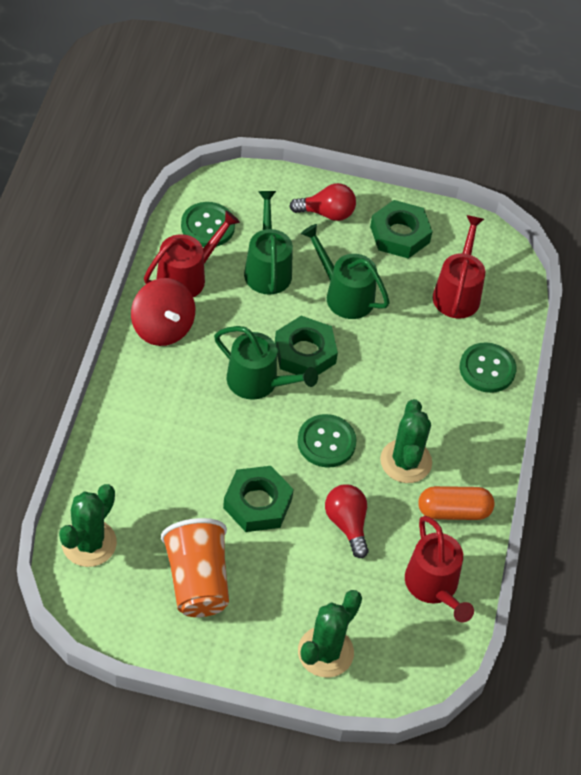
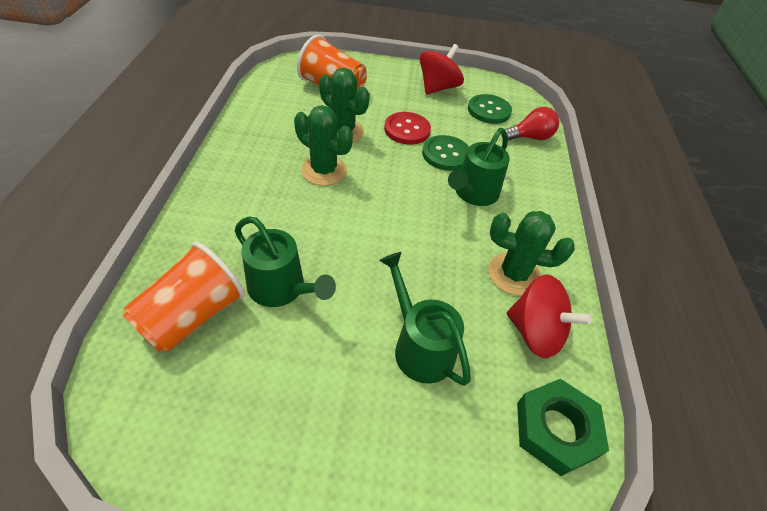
green button: [181,202,235,247] [297,414,357,468] [460,342,517,393] = 3 -> [422,135,469,171] [468,94,512,124] = 2
green nut: [223,466,294,532] [275,316,338,375] [370,200,433,259] = 3 -> [517,379,609,476] = 1
orange capsule: [418,486,494,520] = 1 -> none = 0
orange cup: [161,518,229,617] = 1 -> [122,242,245,353] [297,34,367,91] = 2
red button: none = 0 -> [384,112,431,145] = 1
red light bulb: [289,183,356,221] [325,484,369,558] = 2 -> [505,107,559,141] = 1
red spinning top: [131,278,195,346] = 1 -> [420,44,464,94] [507,274,592,358] = 2
red watering can: [144,211,240,297] [405,516,474,623] [433,215,485,319] = 3 -> none = 0

